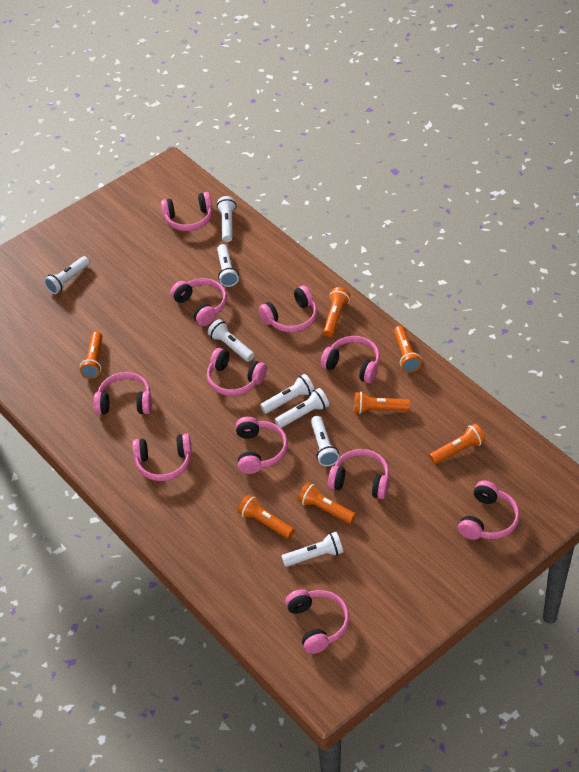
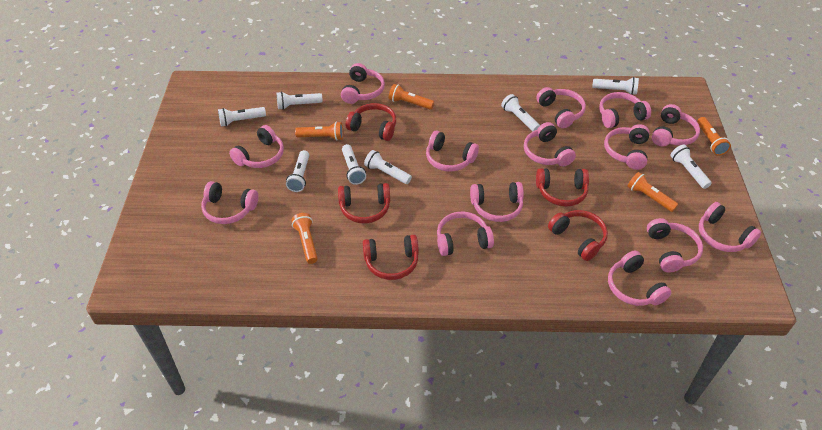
orange flashlight: [80,332,102,379] [238,494,294,539] [298,482,356,524] [323,287,350,337] [354,392,410,414] [394,326,422,372] [429,424,485,464] = 7 -> [292,213,318,264] [295,122,343,141] [389,84,434,110] [627,172,678,212] [697,117,731,155] = 5
pink headphones: [94,372,152,415] [132,433,192,481] [161,192,212,231] [170,278,227,326] [207,348,267,396] [236,417,288,474] [259,286,317,333] [285,589,349,654] [321,336,380,383] [328,449,390,499] [458,480,520,540] = 11 -> [201,181,258,224] [229,125,284,168] [341,63,385,104] [426,131,479,172] [437,211,494,256] [470,182,524,222] [524,122,576,166] [536,87,586,128] [599,92,651,128] [604,124,650,170] [608,251,672,306] [647,218,703,273] [652,104,700,146] [699,202,761,252] = 14
red headphones: none = 0 -> [338,183,390,223] [346,103,396,141] [363,235,419,280] [536,168,589,207] [548,210,608,261] = 5

